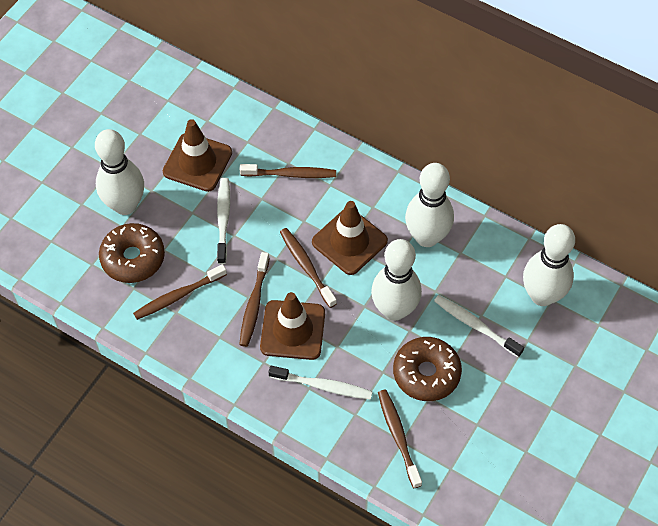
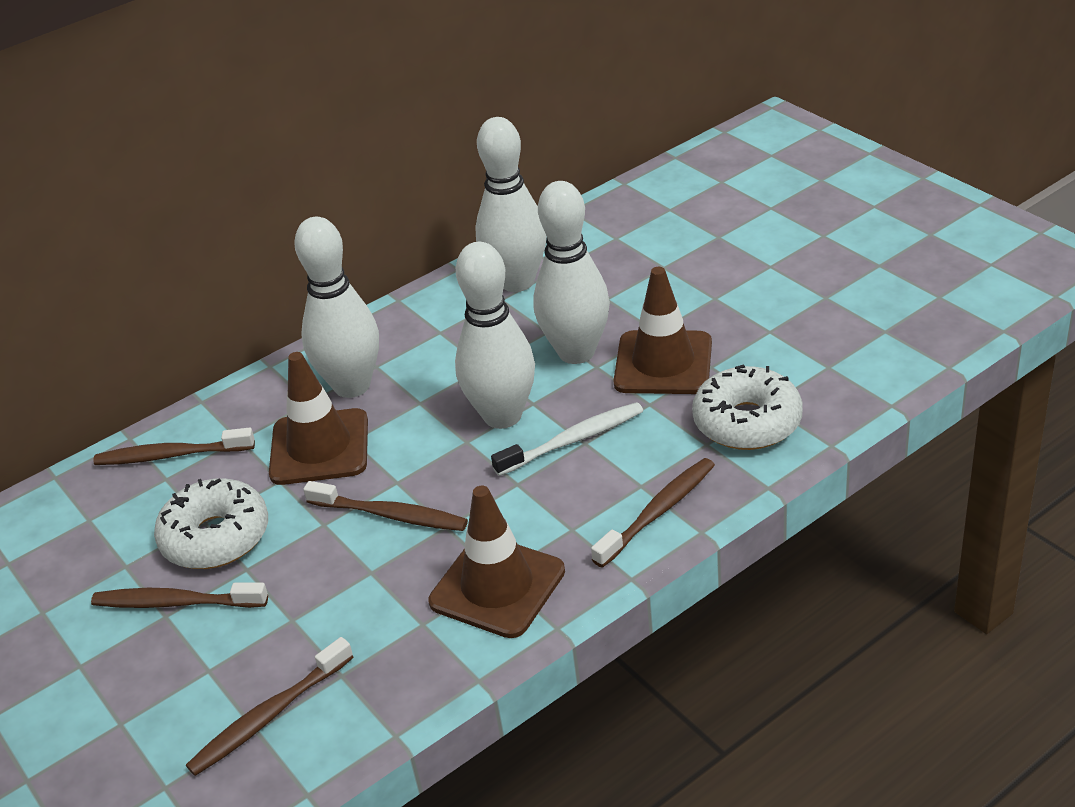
brown donut: [99,223,165,283] [393,337,462,401] = 2 -> none = 0
white donut: none = 0 -> [154,478,268,569] [692,364,803,450] = 2
white toothbrush: [217,178,230,264] [268,366,373,400] [434,295,524,358] = 3 -> [491,402,643,476] = 1

